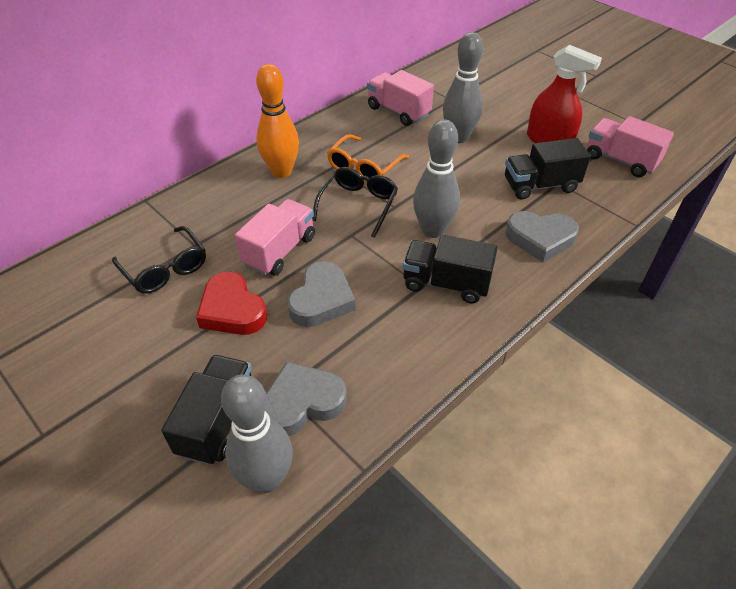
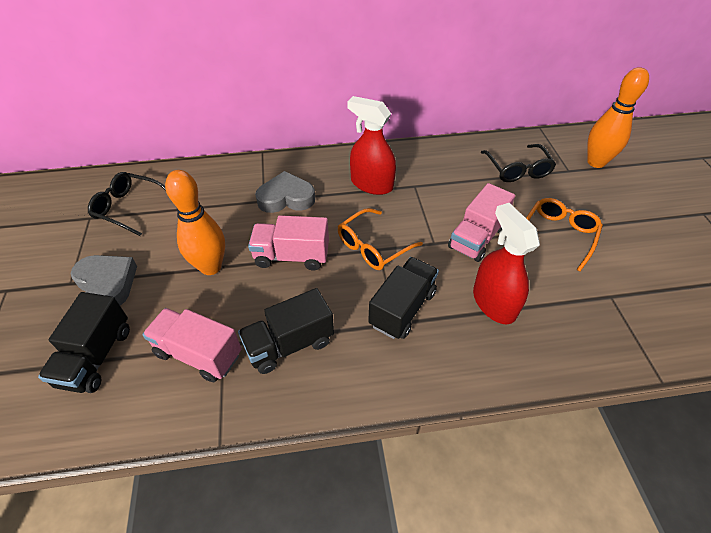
grey bowling pin: [221,374,293,493] [413,119,460,238] [443,32,483,143] = 3 -> none = 0
grey heart: [265,362,347,436] [287,261,355,327] [505,211,579,262] = 3 -> [71,255,137,306] [255,171,315,213] = 2
orange bowling pin: [256,64,299,178] = 1 -> [165,170,225,275] [587,67,649,168] = 2
orange glasses: [327,134,409,182] = 1 -> [338,208,423,270] [526,198,603,271] = 2
red heart: [196,272,267,335] = 1 -> none = 0
red spray bottle: [527,45,602,143] = 1 -> [348,96,396,195] [473,203,540,324] = 2

